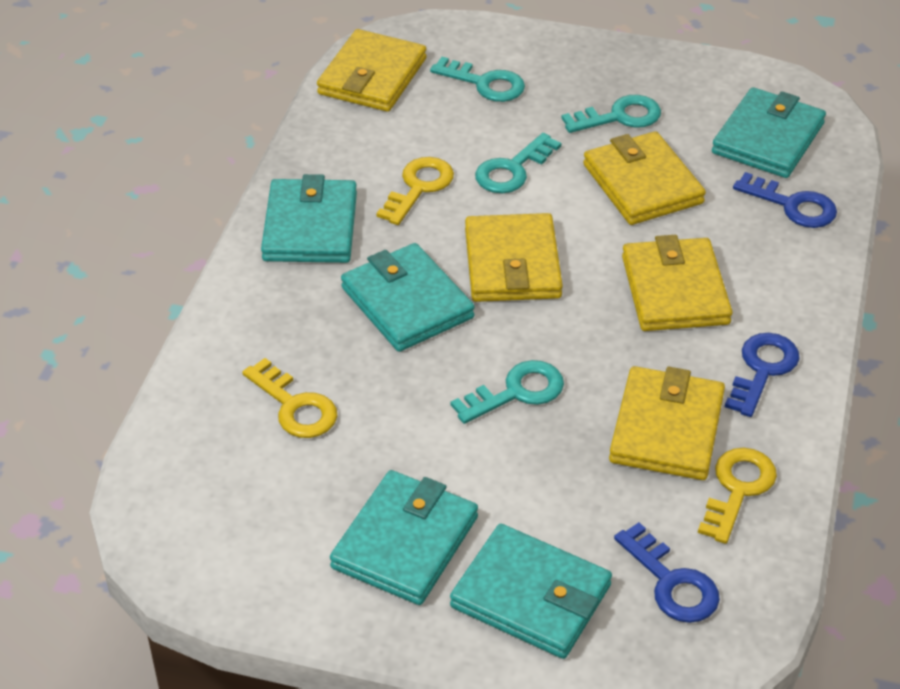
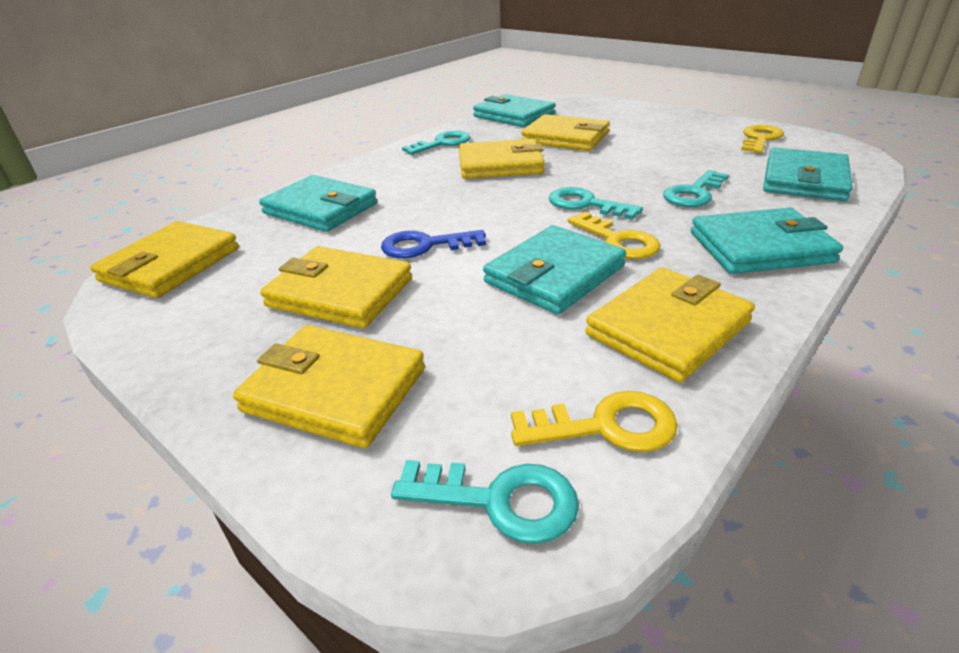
blue key: [614,522,720,623] [725,333,800,417] [733,172,837,228] = 3 -> [381,230,486,258] = 1
yellow wallet: [317,29,427,112] [465,213,563,302] [583,131,706,225] [609,366,725,480] [622,235,733,331] = 5 -> [90,221,239,298] [233,325,425,448] [260,246,412,328] [459,139,545,179] [521,114,610,151] [585,267,755,382] = 6

